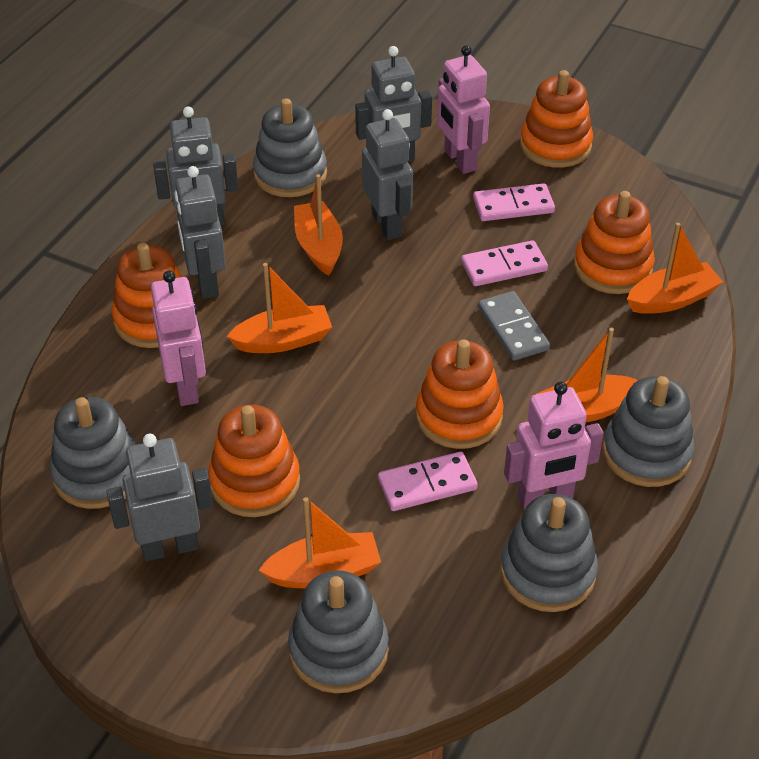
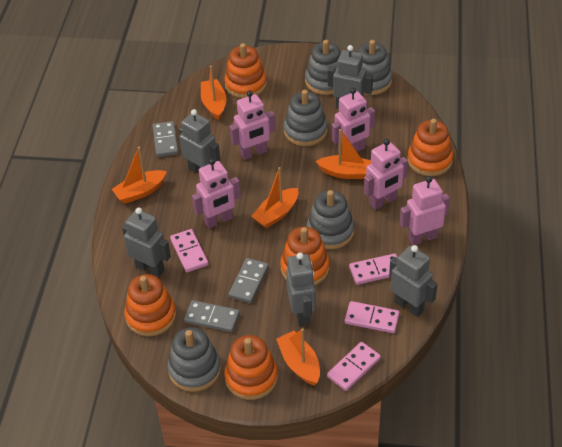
grey domino: [478,291,550,360] = 1 -> [152,121,179,157] [184,300,240,332] [228,258,269,303] = 3
pink domino: [378,451,478,511] [461,240,548,286] [473,183,555,221] = 3 -> [170,229,209,272] [327,342,381,391] [345,301,400,333] [349,253,398,285] = 4
pink robot: [151,270,206,406] [437,45,490,174] [504,382,604,510] = 3 -> [192,158,241,228] [230,91,276,160] [332,88,375,155] [364,139,408,210] [400,176,450,246] = 5

